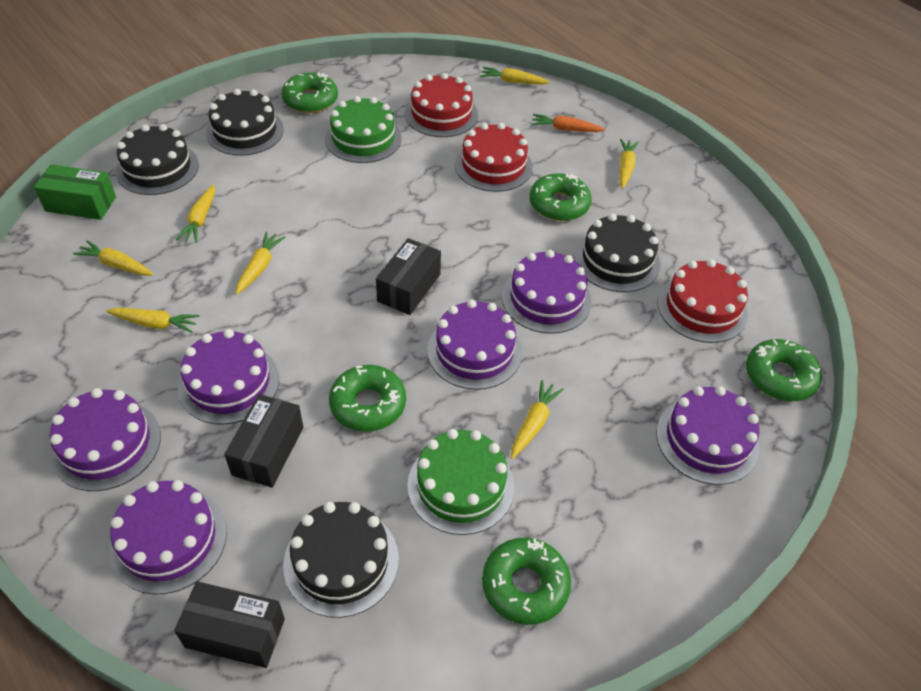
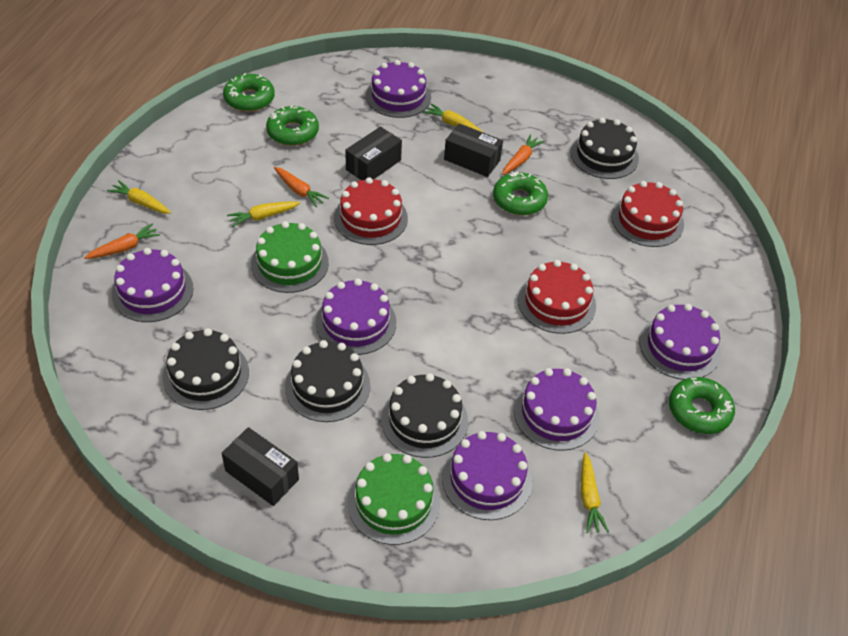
green box: [34,164,116,220] = 1 -> none = 0
green donut: [281,72,338,113] [329,365,406,432] [482,537,571,625] [529,173,592,221] [746,339,822,401] = 5 -> [223,73,275,112] [266,105,319,146] [493,171,548,215] [669,377,735,434] = 4
orange carrot: [531,114,605,132] = 1 -> [84,224,160,259] [274,167,329,207] [502,134,544,175] = 3
yellow carrot: [73,240,154,276] [106,308,200,333] [176,185,215,243] [236,232,285,294] [480,67,550,85] [511,380,564,459] [619,139,639,189] = 7 -> [107,180,171,214] [227,201,300,227] [423,103,482,132] [581,452,609,533] = 4

